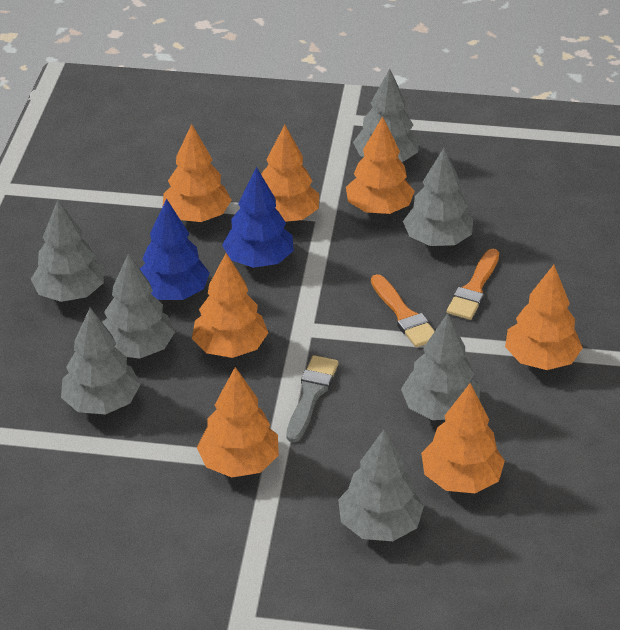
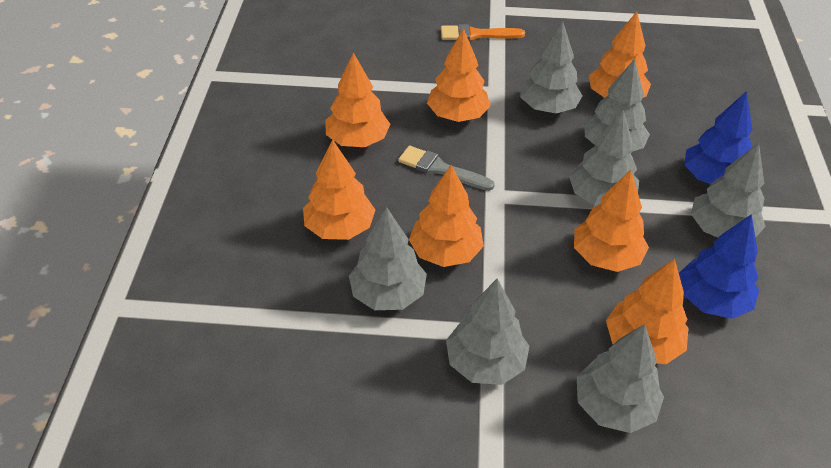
orange brush: [371,274,435,347] [447,249,499,320] = 2 -> [441,24,525,41] = 1

